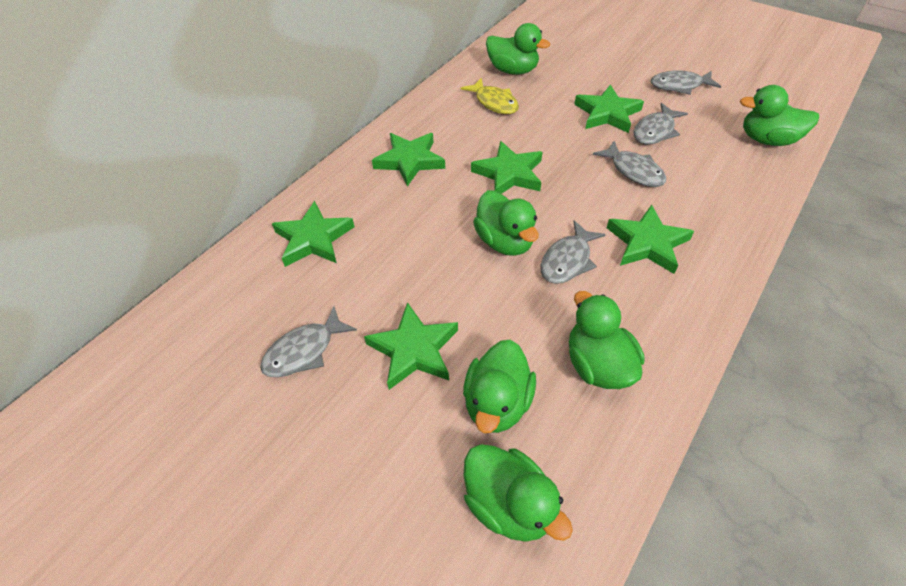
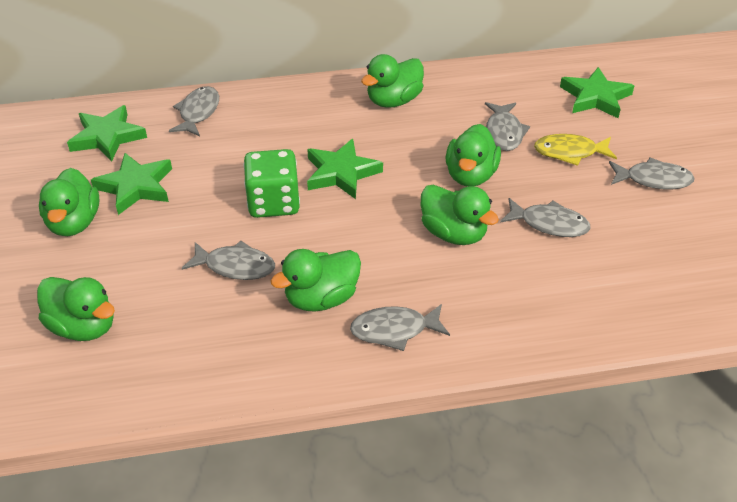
green dice: none = 0 -> [244,149,300,218] = 1
green star: [272,201,355,267] [364,302,458,390] [372,133,445,187] [471,141,542,194] [574,85,644,133] [607,205,694,274] = 6 -> [67,105,147,162] [91,153,172,215] [307,139,383,199] [560,67,635,118] = 4
grey fish: [260,306,357,377] [541,220,606,284] [593,141,666,187] [634,103,688,144] [651,70,721,95] = 5 -> [169,86,219,136] [182,241,275,280] [350,304,450,351] [485,102,530,151] [500,198,591,237] [609,157,695,190] = 6

